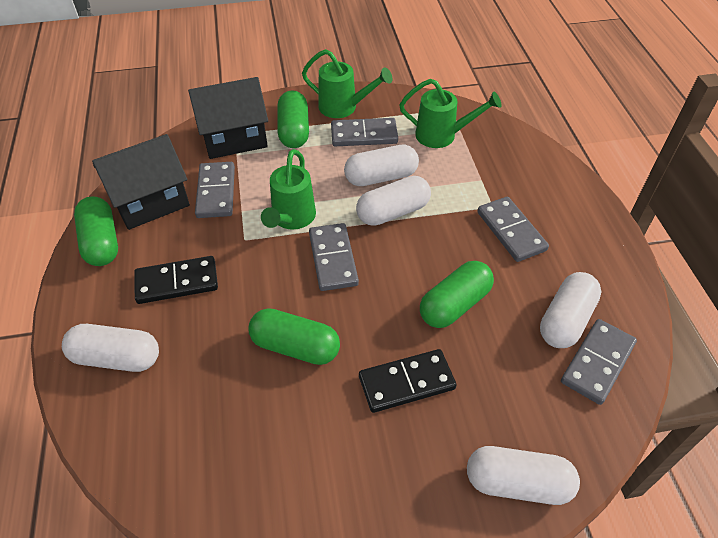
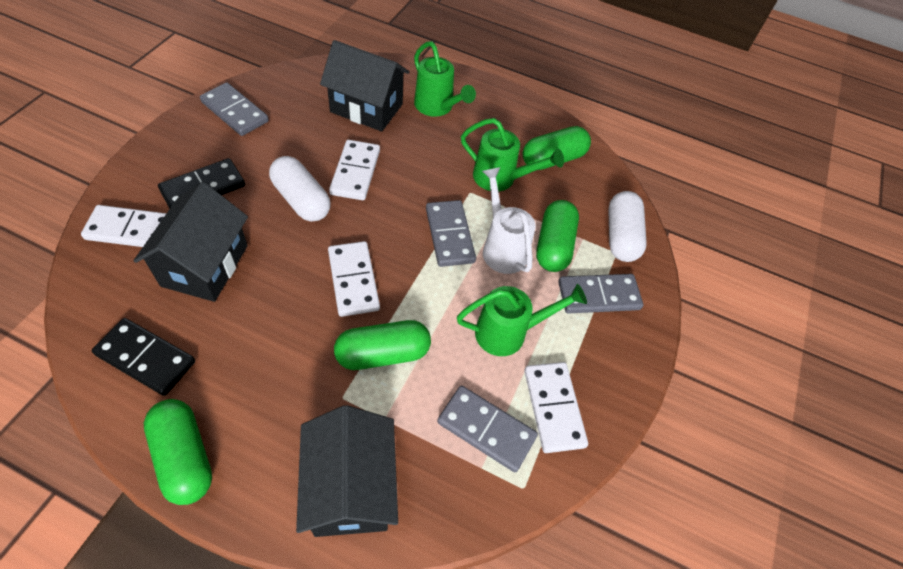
black house: [92,134,190,230] [188,77,268,159] = 2 -> [134,182,248,302] [296,405,398,537] [320,40,409,132] = 3
grey domino: [195,162,235,218] [309,223,359,291] [331,118,398,146] [477,197,549,262] [561,319,637,405] = 5 -> [200,82,269,136] [426,200,476,267] [437,386,538,472] [558,274,644,314] = 4
white capsule: [62,324,159,372] [344,145,419,186] [356,176,431,226] [467,446,580,505] [540,272,601,348] = 5 -> [269,156,331,222] [608,191,647,262] = 2
white domino: none = 0 -> [81,205,167,247] [328,241,380,317] [329,140,380,200] [524,362,588,453] = 4
white watering can: none = 0 -> [482,167,536,274] = 1

